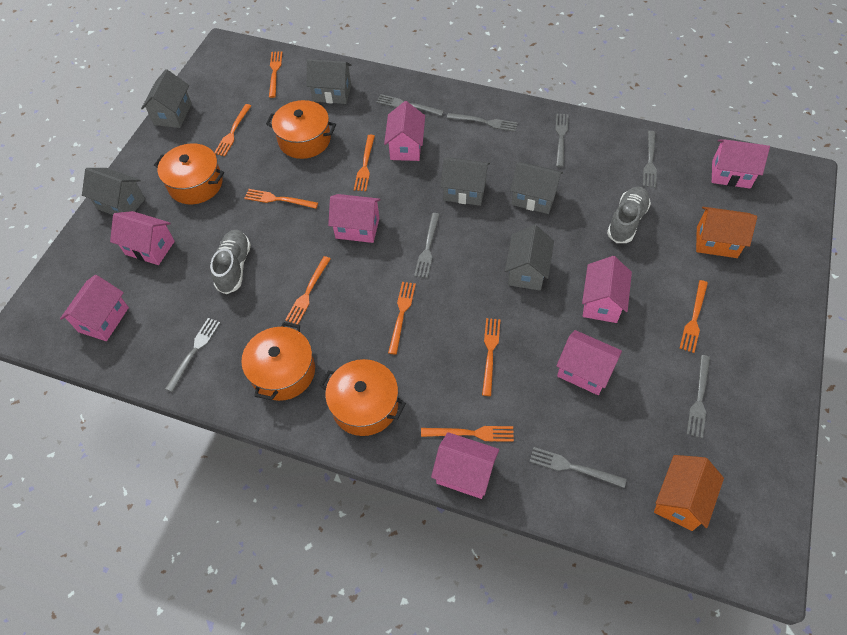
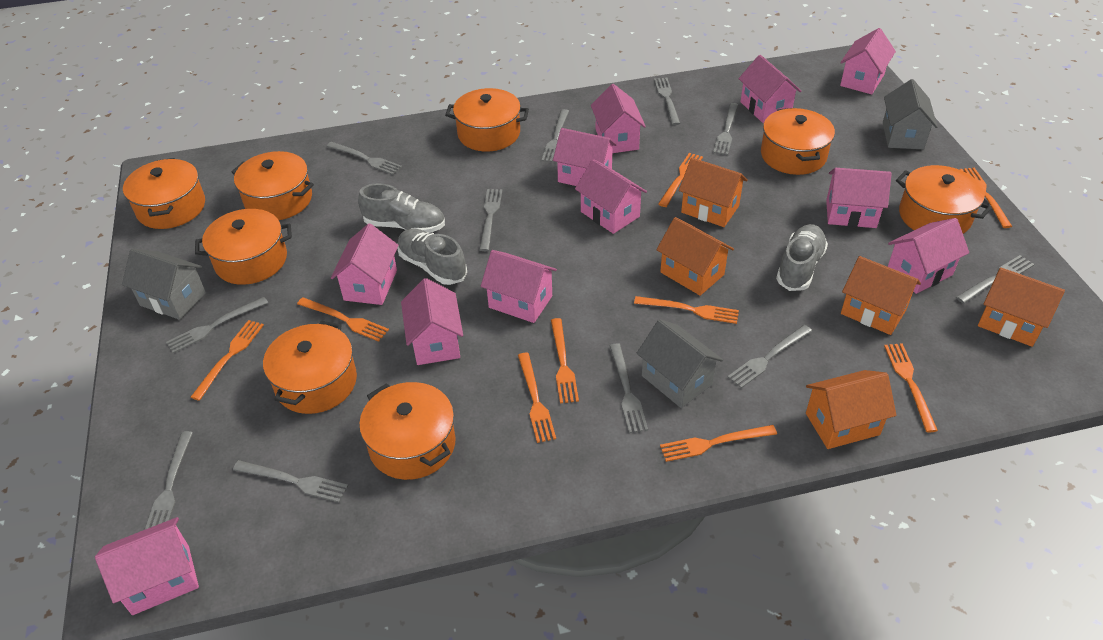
grey fork: [165,318,220,392] [376,94,444,116] [414,213,440,278] [447,113,518,132] [529,447,626,488] [555,114,568,167] [643,131,657,188] [687,355,710,438] = 8 -> [145,431,193,529] [166,297,268,353] [233,460,348,503] [326,142,402,175] [479,189,502,251] [542,109,569,162] [610,343,648,433] [654,78,680,125] [713,103,738,155] [728,325,812,388] [956,255,1034,304] = 11
grey house: [82,168,145,215] [141,69,192,128] [306,59,352,104] [440,157,490,206] [505,225,554,291] [510,162,563,214] = 6 -> [122,248,206,320] [637,319,723,408] [883,79,938,149] = 3
grey shoe: [210,230,251,294] [607,187,651,243] = 2 -> [358,183,445,233] [397,229,467,285] [776,224,828,291] = 3
orange house: [654,455,724,531] [696,207,757,258] = 2 -> [656,217,734,296] [679,158,748,227] [806,370,896,449] [841,256,921,335] [978,267,1065,347] = 5
orange pot: [154,143,224,204] [241,322,315,401] [266,100,336,159] [319,359,406,436] = 4 -> [123,158,205,229] [195,209,292,285] [231,151,314,220] [263,321,357,414] [359,382,456,480] [445,88,529,152] [761,108,835,175] [896,165,992,234] = 8
pink house: [60,275,129,341] [110,211,175,265] [328,194,381,243] [384,101,425,161] [431,432,499,499] [556,330,622,395] [582,256,632,323] [712,139,770,189] = 8 -> [95,517,199,615] [331,223,399,305] [401,278,463,365] [481,250,557,323] [553,128,617,186] [575,159,647,234] [591,84,646,153] [739,55,801,123] [826,168,892,228] [840,28,896,94] [888,218,969,294] = 11

